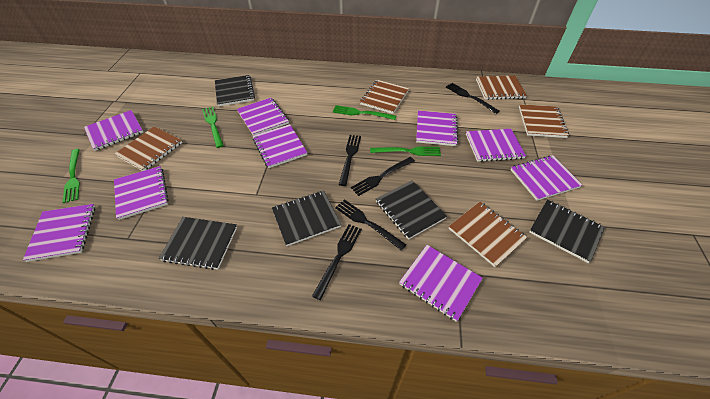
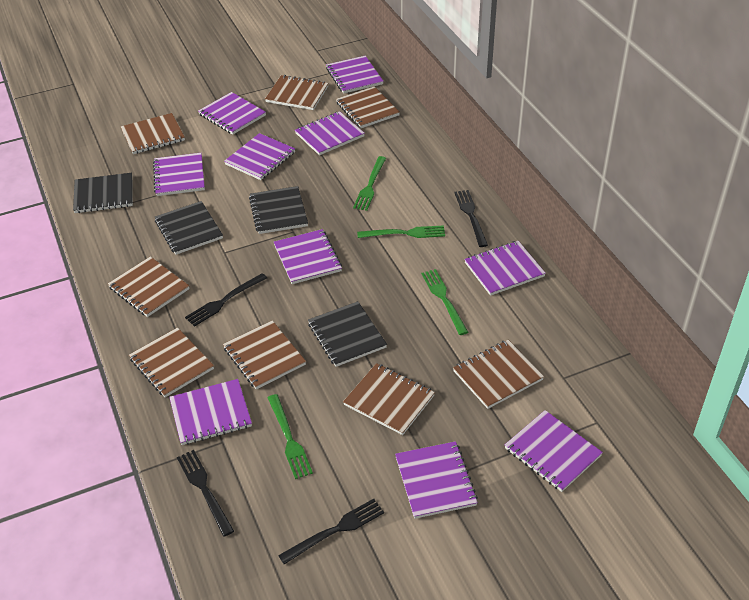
black fork: [312,224,362,300] [335,199,406,251] [338,135,361,186] [351,157,415,196] [446,83,499,114] = 5 -> [177,450,234,537] [185,273,267,327] [278,499,384,564] [454,190,488,247] = 4
black notebook: [159,217,237,270] [215,75,255,107] [272,190,341,246] [376,180,447,240] [529,200,605,263] = 5 -> [73,173,133,213] [155,201,223,255] [249,186,308,234] [308,301,387,367] = 4
brown notebook: [115,126,182,171] [360,80,409,114] [449,202,527,267] [476,76,527,100] [519,104,569,138] = 5 -> [108,257,189,317] [121,113,185,154] [129,327,214,398] [223,320,306,390] [265,75,328,110] [336,86,400,128] [343,363,435,435] [453,340,544,409] = 8
purple notebook: [23,204,96,262] [84,110,143,151] [114,166,169,220] [237,98,289,136] [253,124,308,168] [399,245,483,322] [416,111,458,146] [466,129,526,162] [511,155,582,201] = 9 -> [153,153,205,196] [169,379,252,445] [198,92,266,135] [224,133,295,180] [274,229,342,284] [295,111,365,155] [326,56,384,94] [395,441,478,519] [464,241,546,296] [505,410,603,492] = 10

